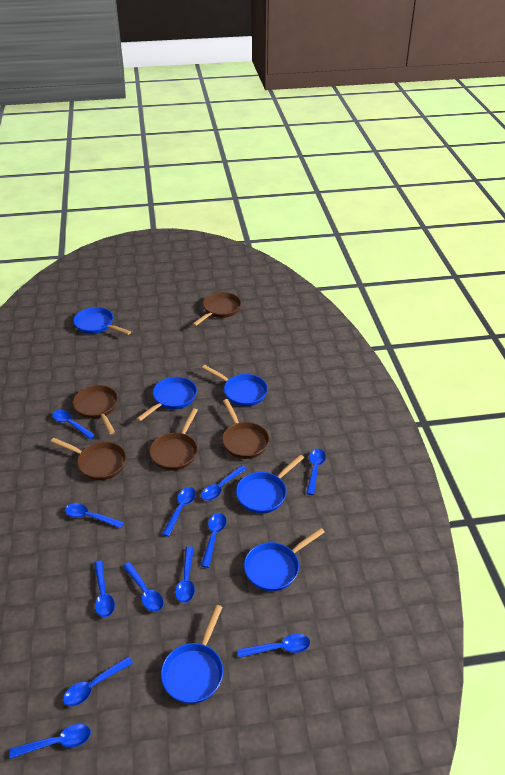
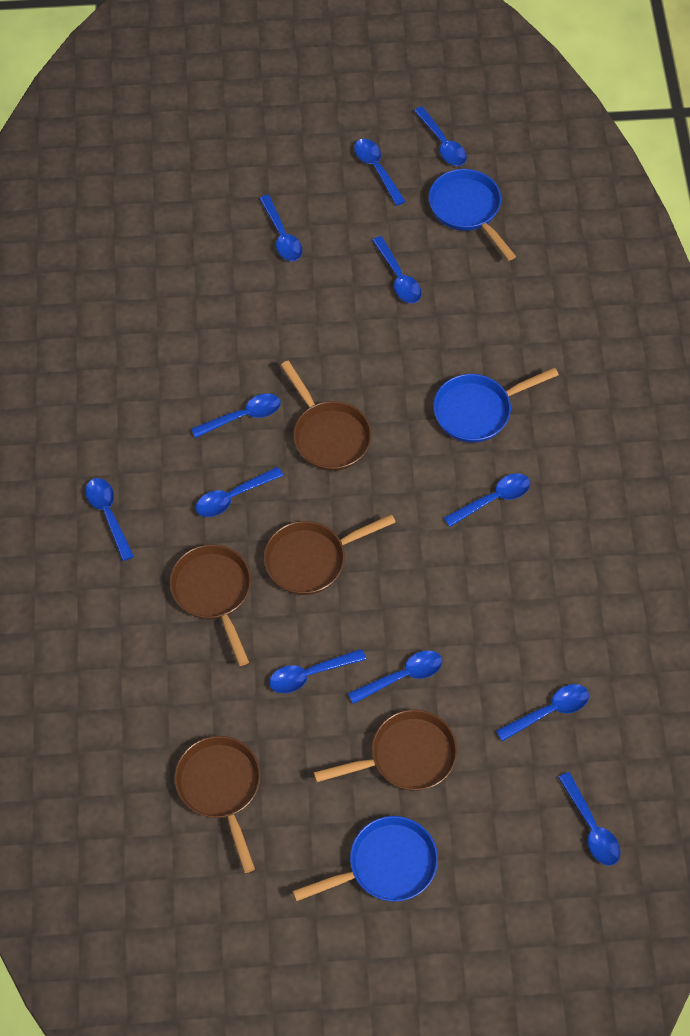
blue pan: [73,307,131,335] [136,377,197,421] [161,605,223,704] [202,365,268,406] [236,454,304,514] [244,528,325,592] = 6 -> [292,816,438,902] [428,169,516,261] [433,367,559,443] = 3

